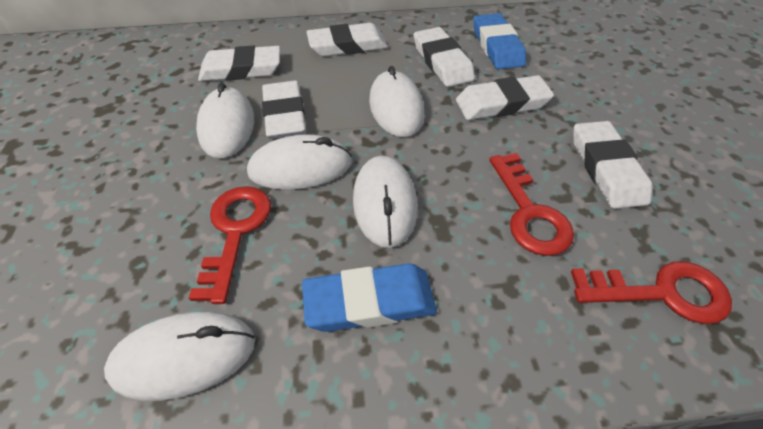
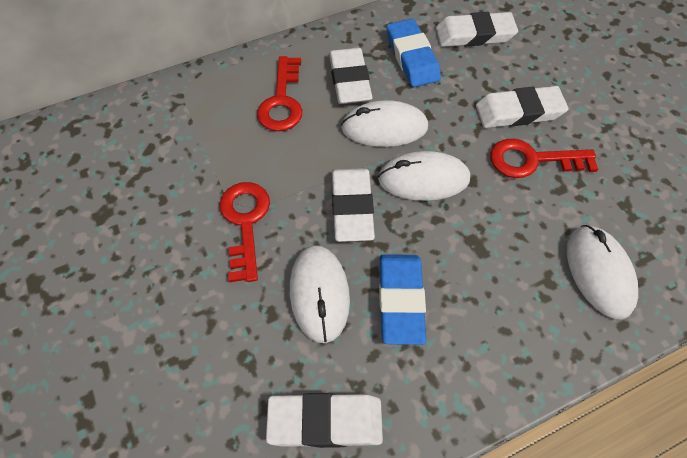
white eraser: [198,45,280,81] [262,81,307,139] [306,23,388,57] [414,27,475,87] [456,75,554,120] [573,121,652,209] = 6 -> [266,393,383,448] [329,48,373,104] [332,168,375,242] [436,12,518,47] [476,86,569,128] = 5
white mouse: [104,312,255,401] [196,83,254,158] [247,134,352,190] [353,156,418,248] [369,66,425,137] = 5 -> [290,245,350,343] [341,100,428,147] [378,151,470,201] [567,225,638,319] = 4

